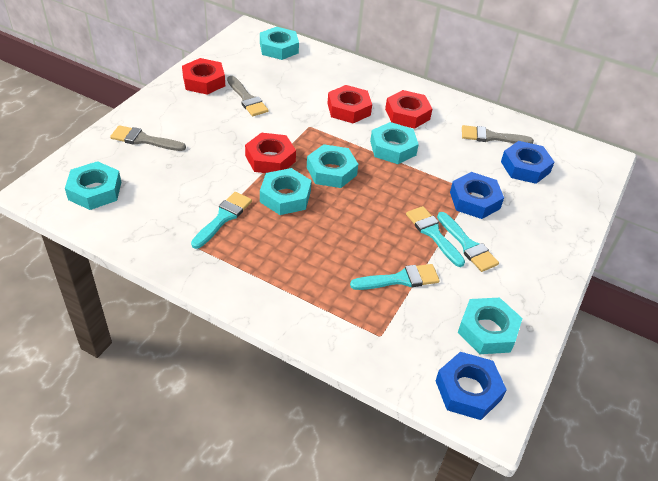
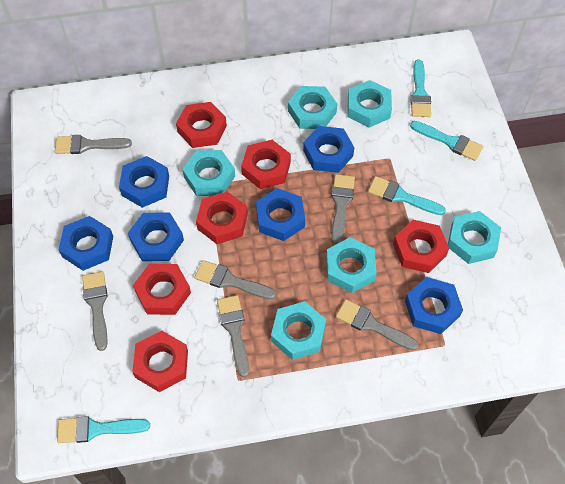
blue nut: [436,352,507,420] [450,172,504,219] [501,141,554,184] = 3 -> [59,216,113,271] [119,156,169,208] [128,212,184,261] [256,188,305,241] [303,126,354,173] [405,277,463,334] = 6
grey brush: [110,125,186,151] [227,76,269,116] [462,125,534,144] = 3 -> [55,135,132,154] [82,271,108,351] [194,260,276,299] [217,295,249,377] [331,174,355,244] [336,299,418,350] = 6
red nut: [182,58,225,95] [245,133,296,173] [327,85,372,123] [385,90,432,129] = 4 -> [132,331,188,392] [133,264,191,315] [176,102,227,148] [196,192,248,244] [241,140,291,189] [393,220,449,273] = 6

